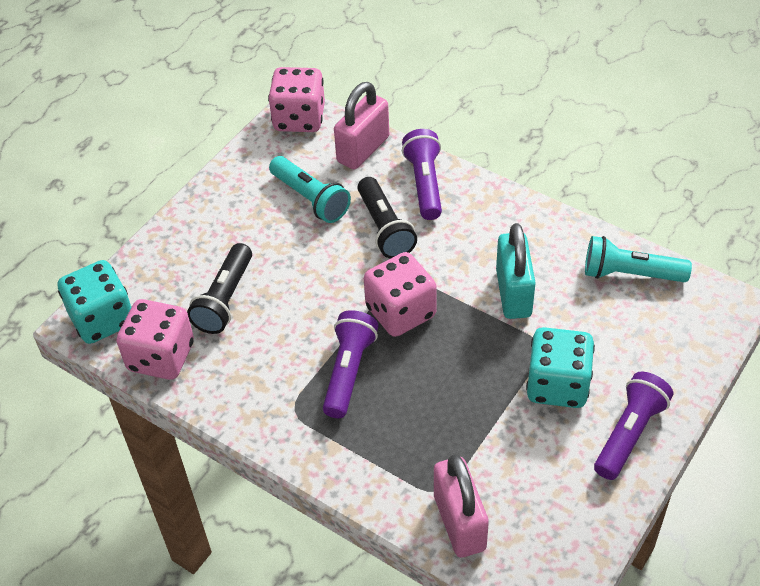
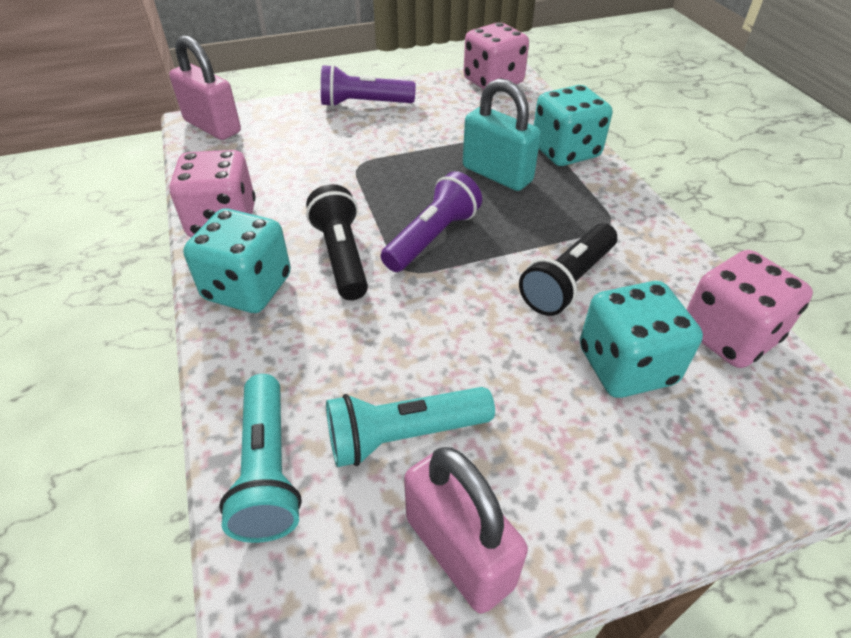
purple flashlight: [323,310,379,418] [402,129,442,220] [594,372,673,480] = 3 -> [321,65,416,107] [381,171,482,272] = 2
turquoise dice: [58,260,131,344] [526,327,595,408] = 2 -> [183,209,291,313] [534,85,612,166] [580,281,703,398] = 3

